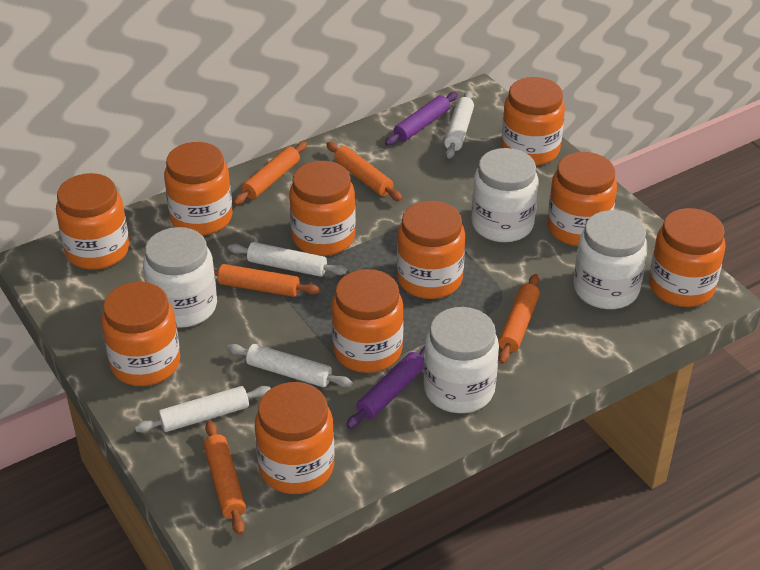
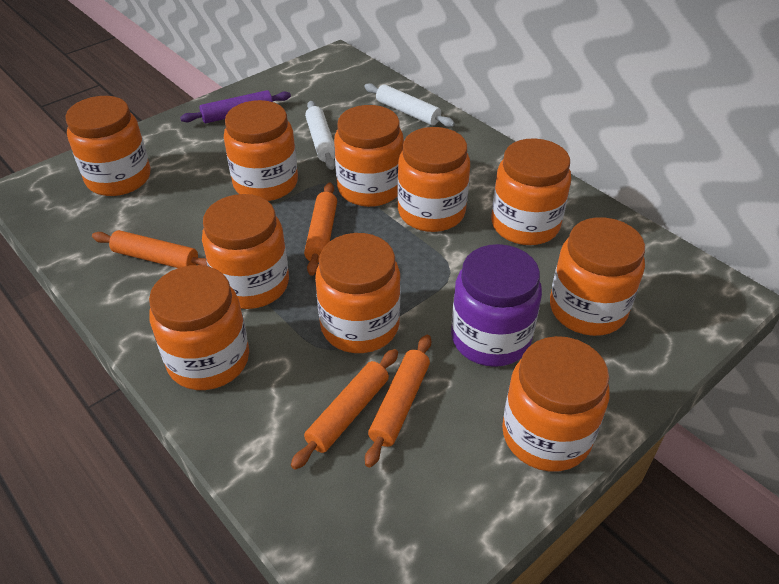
orange rolling pin: [204,421,246,535] [214,264,320,297] [233,142,307,205] [326,142,402,201] [498,274,540,364] = 5 -> [92,230,208,268] [291,349,398,470] [304,183,337,276] [365,335,431,468] = 4
purple jar: none = 0 -> [451,244,542,367] = 1
purple rolling pin: [346,346,425,429] [385,92,458,146] = 2 -> [180,90,291,123] = 1
white jar: [143,227,217,328] [423,307,499,413] [471,148,538,242] [573,210,648,309] = 4 -> none = 0
white rolling pin: [135,386,271,433] [227,344,352,388] [228,242,347,277] [444,91,474,159] = 4 -> [305,101,335,170] [364,83,455,127] = 2

